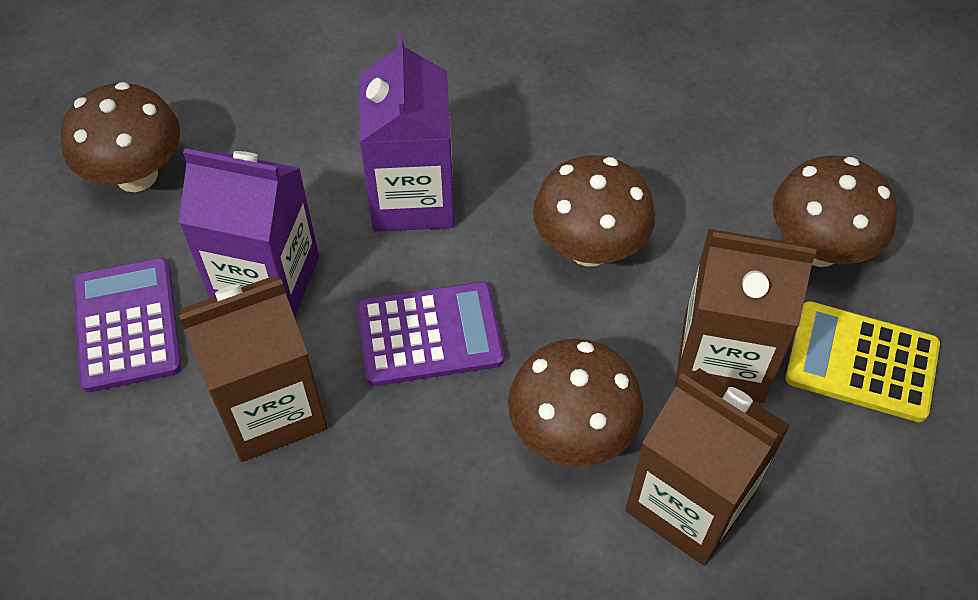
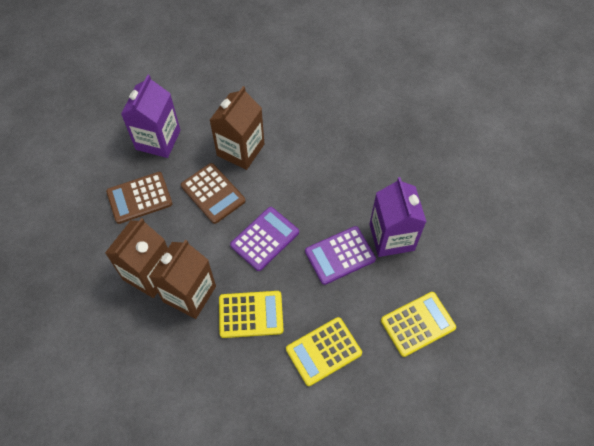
brown calculator: none = 0 -> [106,172,173,224] [181,163,245,224] = 2
brown mushroom: [61,82,180,192] [508,339,644,467] [533,155,655,267] [773,156,897,267] = 4 -> none = 0
yellow calculator: [785,301,940,422] = 1 -> [219,291,284,338] [286,317,362,386] [381,292,456,357] = 3

